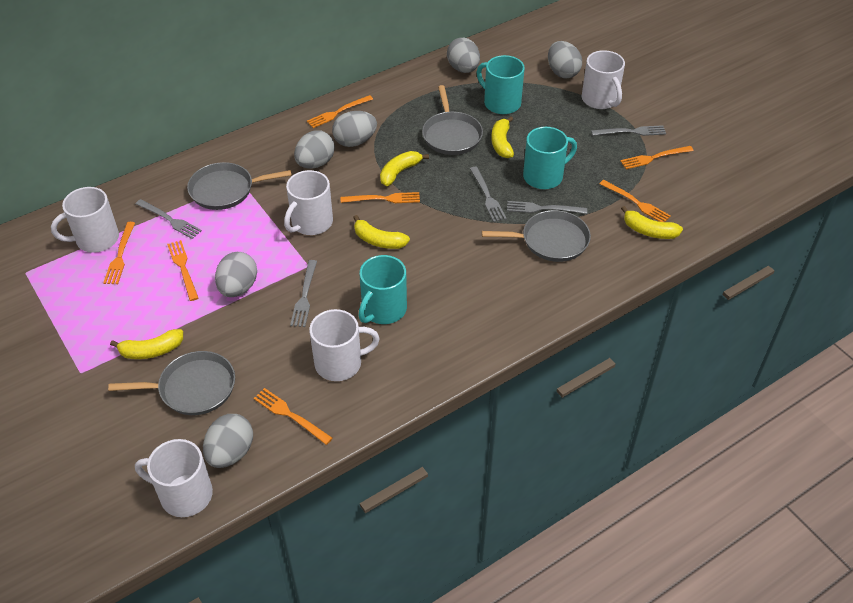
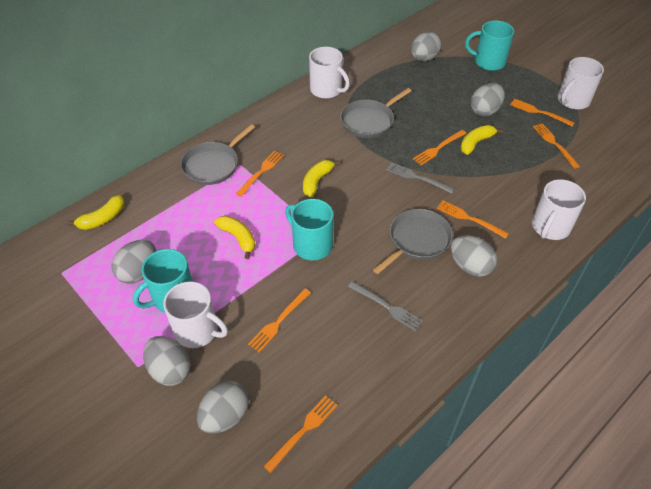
grey fork: [135,199,202,239] [290,260,317,327] [470,167,507,222] [507,201,587,214] [591,125,666,136] = 5 -> [348,281,423,332] [386,162,455,193] = 2
grey pan: [108,351,235,415] [187,162,292,210] [422,85,483,155] [482,210,591,262] = 4 -> [181,124,255,185] [340,88,411,138] [373,209,453,274] = 3
white mug: [51,187,119,253] [135,439,213,517] [284,170,333,235] [309,309,380,381] [582,50,625,109] = 5 -> [163,281,228,348] [309,47,350,99] [532,179,586,240] [558,57,604,110] = 4
yellow banana: [110,329,183,359] [353,215,410,249] [380,151,429,186] [491,116,514,158] [621,206,683,239] = 5 -> [67,195,125,230] [214,216,255,259] [303,160,340,198] [460,125,503,155] = 4

